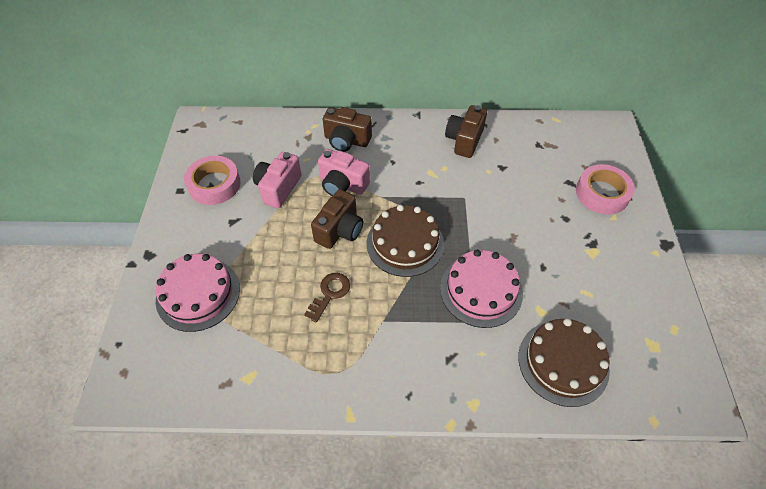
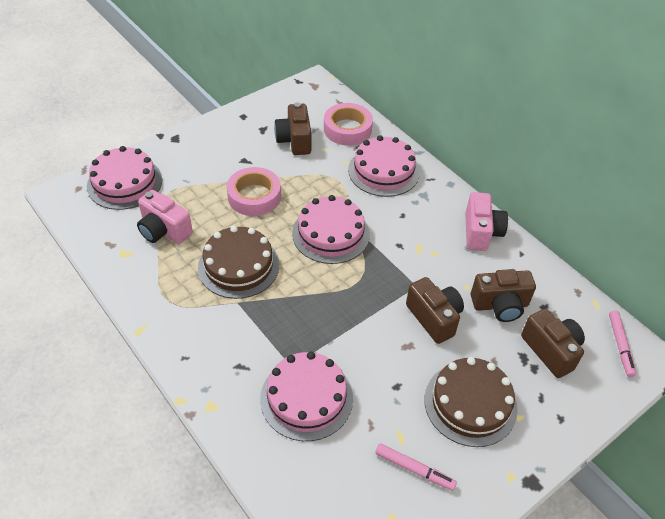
brown camera: [311,189,363,249] [323,107,372,152] [445,105,487,158] = 3 -> [274,102,312,155] [406,277,464,344] [471,269,536,322] [521,309,585,378] = 4
brown key: [304,273,350,323] = 1 -> none = 0
pink cake: [156,253,240,332] [440,250,523,328] = 2 -> [87,146,162,210] [260,352,353,441] [292,195,370,264] [348,135,420,197] = 4
pink marker: none = 0 -> [375,443,457,490] [609,310,636,377] = 2

